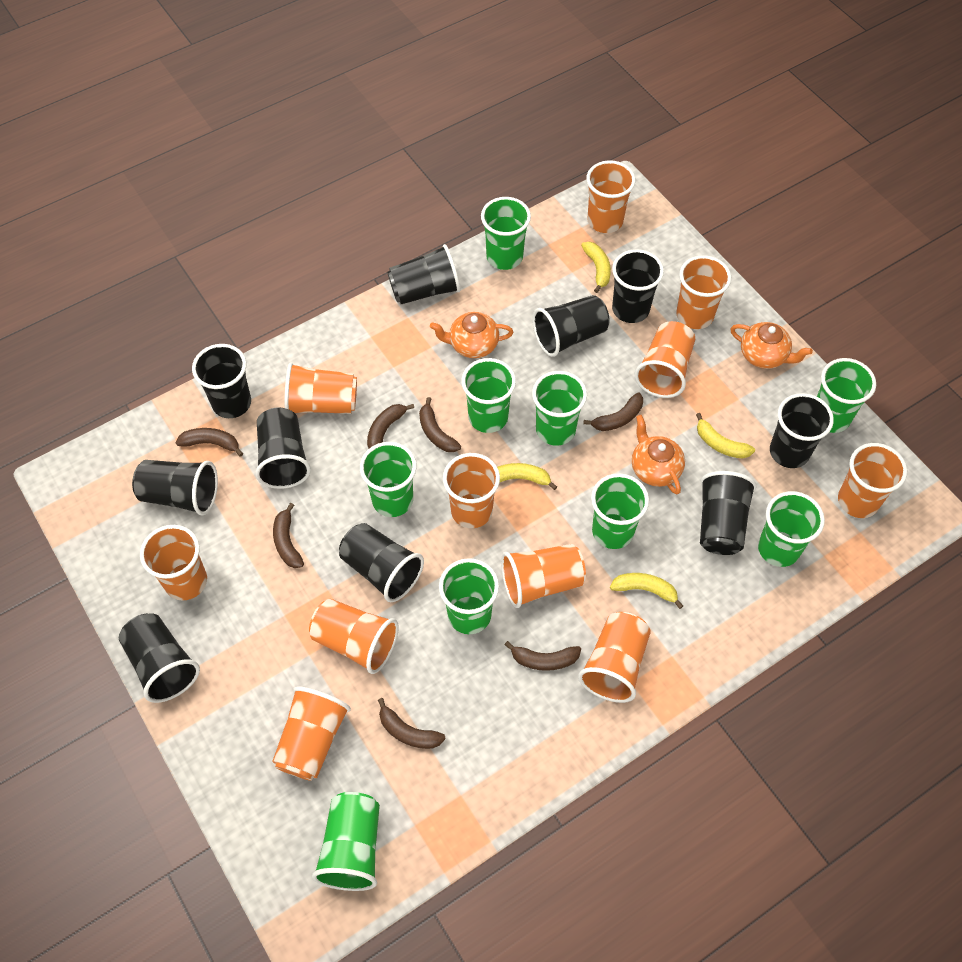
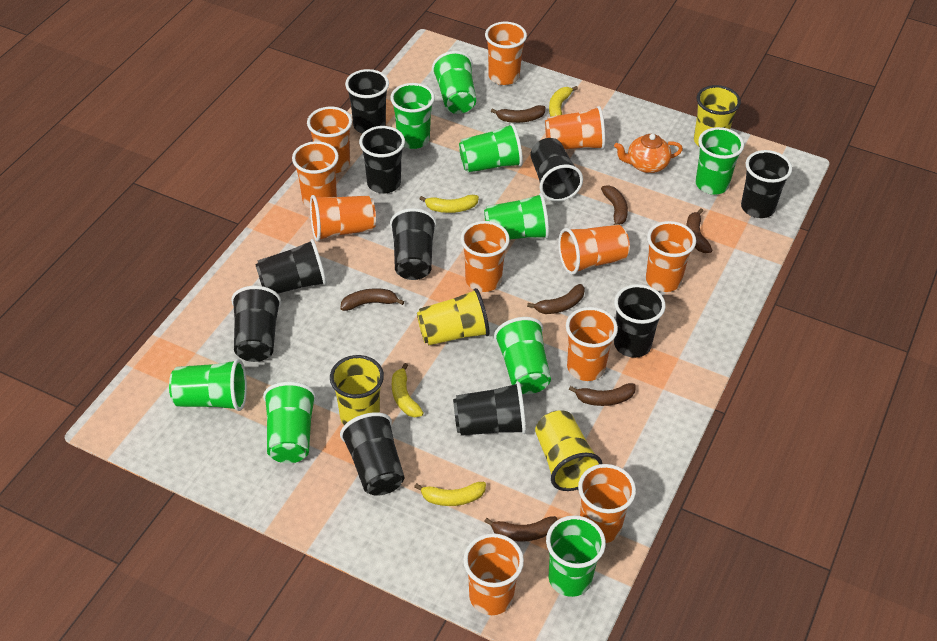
orange teapot: [430,312,513,358] [632,415,685,494] [730,322,813,369] = 3 -> [614,134,683,173] = 1
yellow cup: none = 0 -> [330,355,384,425] [417,288,489,345] [535,410,603,491] [694,85,741,147] = 4

